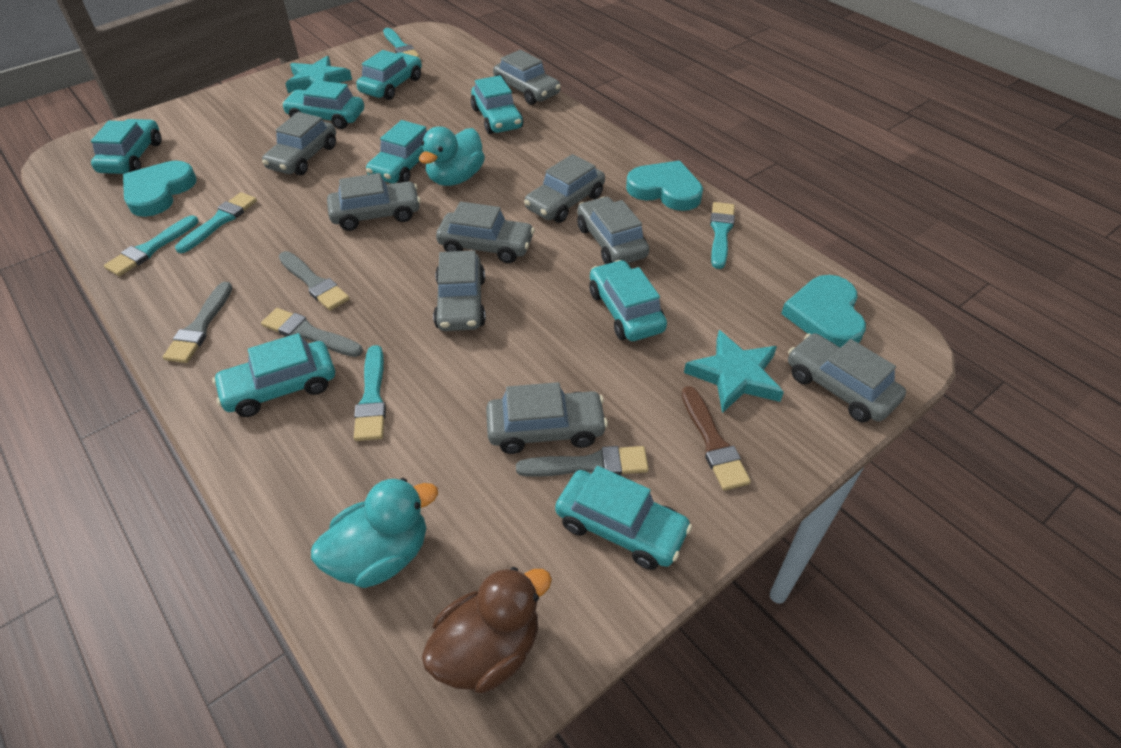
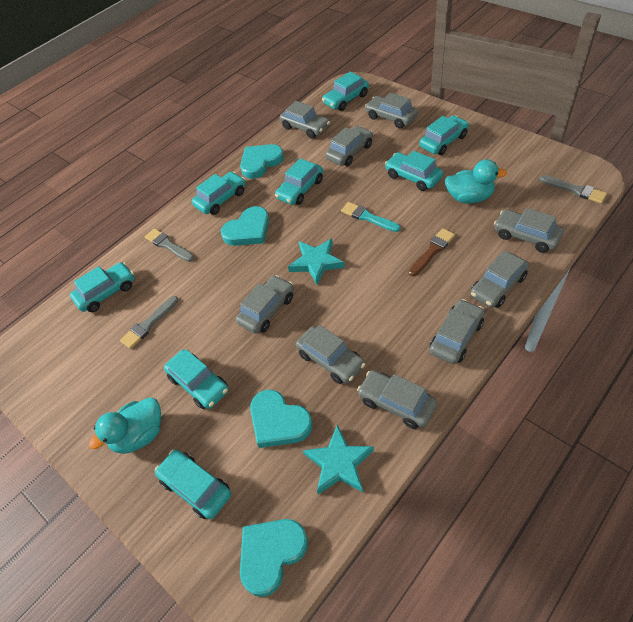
brown duck: [422,567,552,693] = 1 -> none = 0
grey brush: [163,282,233,363] [261,308,363,357] [279,251,350,310] [516,446,649,477] = 4 -> [120,296,178,349] [145,228,194,262] [539,175,607,203] = 3
turquoise brush: [104,215,198,276] [175,192,257,253] [354,345,386,441] [383,28,420,58] [710,202,735,269] = 5 -> [341,202,400,232] = 1
turquoise heart: [123,161,196,217] [626,160,703,211] [781,275,866,348] = 3 -> [221,206,269,246] [240,144,284,179] [240,519,308,597] [250,390,313,448] = 4

